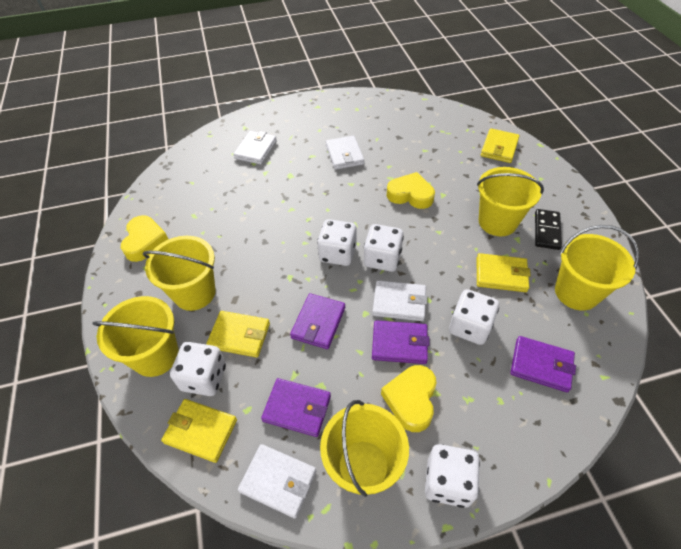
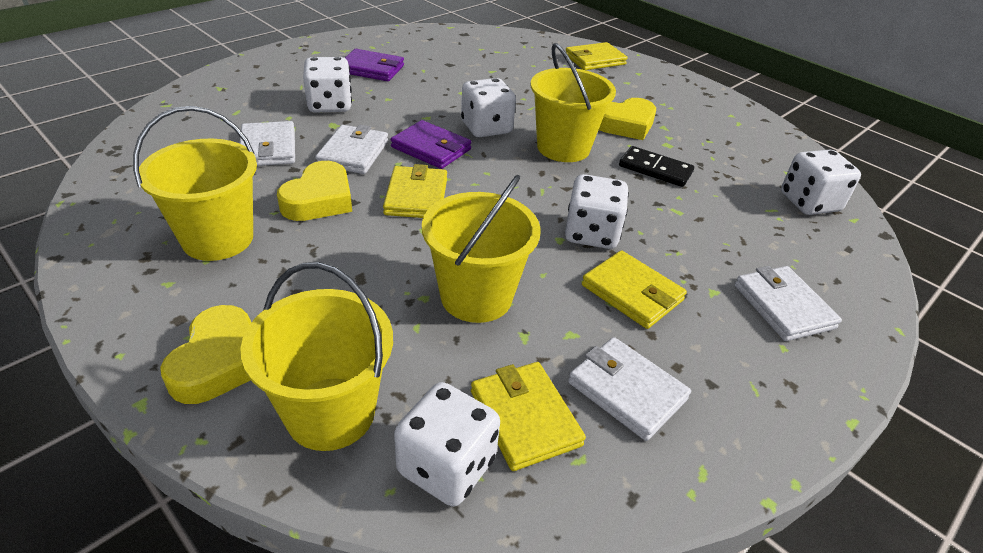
purple wallet: [261,378,331,437] [290,293,345,349] [372,320,430,364] [510,336,576,392] = 4 -> [345,49,404,81] [391,120,472,169] = 2
yellow bucket: [92,296,179,377] [143,236,216,311] [320,400,409,497] [477,167,544,236] [555,225,639,311] = 5 -> [133,106,257,261] [240,262,393,451] [422,175,541,323] [530,43,616,162] = 4

